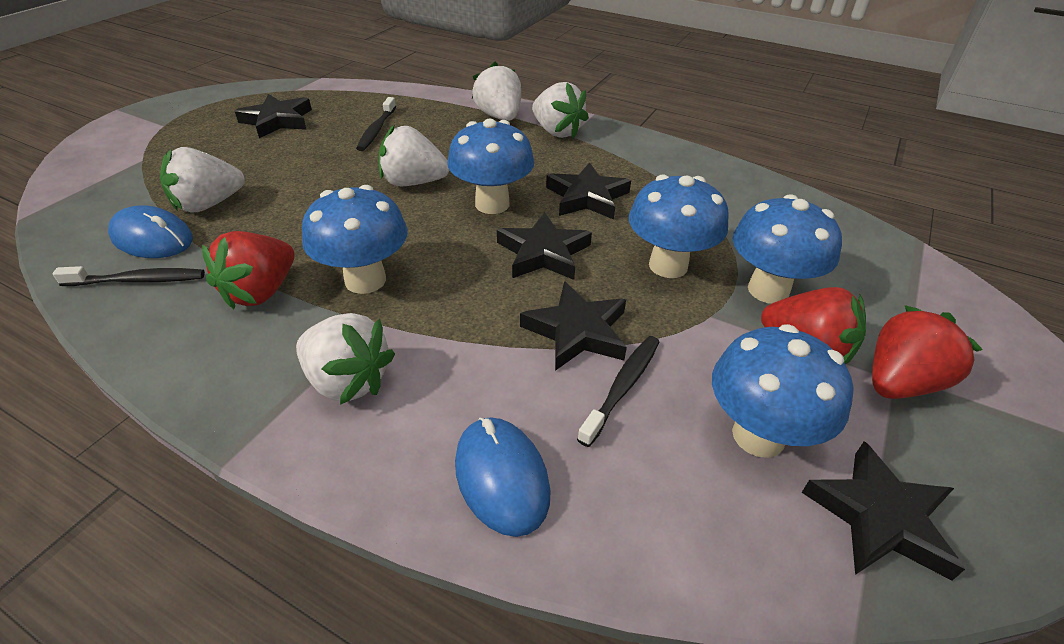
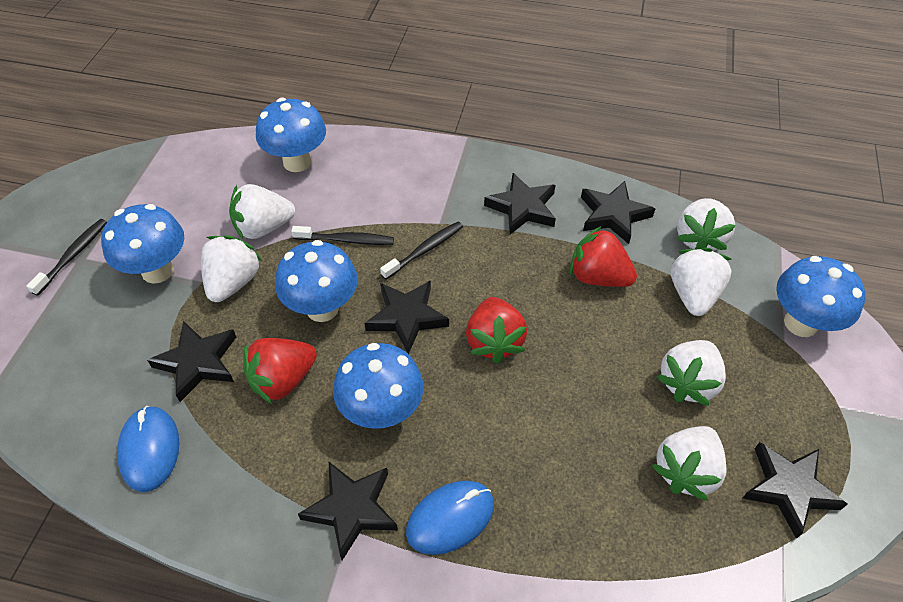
black star: [235,94,312,138] [497,212,592,280] [520,281,627,371] [546,162,631,219] [802,441,965,581] = 5 -> [147,321,236,402] [298,462,398,560] [365,280,449,354] [484,173,556,234] [581,181,655,244] [743,442,847,539] = 6
white strawberry: [160,147,245,213] [296,313,395,405] [378,125,450,186] [472,62,521,121] [532,82,589,138] = 5 -> [201,235,262,302] [229,184,295,239] [652,426,727,501] [657,340,726,406] [671,248,732,316] [677,198,736,251] = 6

